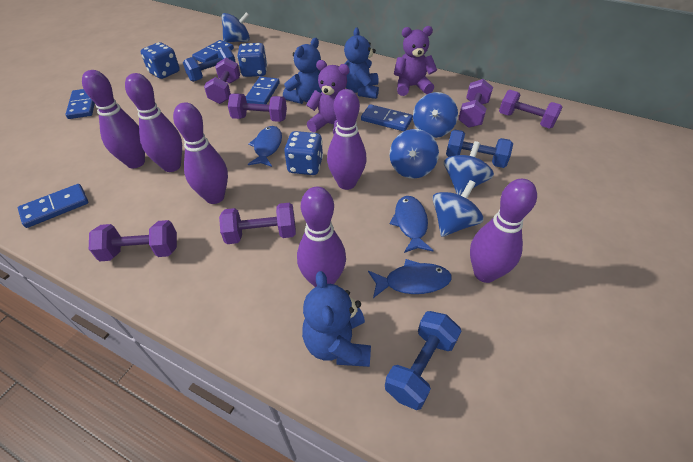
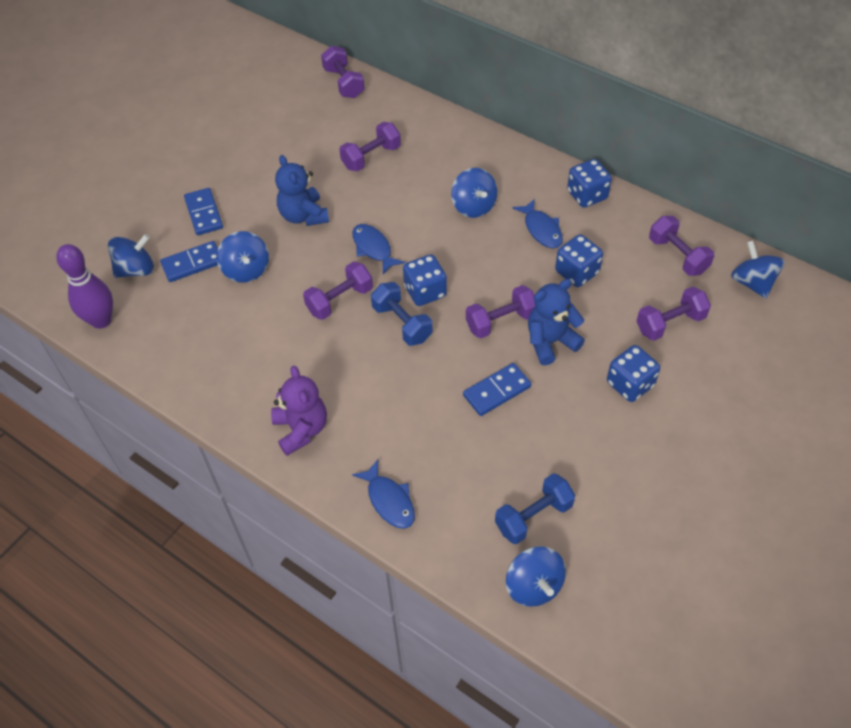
blue dice: [141,42,180,79] [237,43,267,77] [284,131,323,175] = 3 -> [403,254,447,306] [555,234,603,287] [567,159,612,208] [607,345,660,402] = 4
blue domino: [18,184,88,228] [65,89,95,119] [192,40,234,63] [246,76,280,104] [361,104,413,131] = 5 -> [160,241,218,282] [184,188,223,235] [463,363,531,416] = 3
blue dumbbell: [183,47,236,82] [385,311,461,410] [446,130,513,168] = 3 -> [371,282,432,346] [495,473,575,544] = 2
blue teddy bear: [283,38,322,104] [302,271,371,367] [344,28,379,99] = 3 -> [275,155,329,226] [528,279,585,365] = 2
purple bowling pin: [82,70,145,168] [125,73,182,172] [173,102,228,204] [297,187,346,287] [327,89,367,190] [470,179,537,283] = 6 -> [56,244,113,329] = 1
purple teddy bear: [306,60,350,134] [394,26,437,96] = 2 -> [271,366,327,456] = 1

